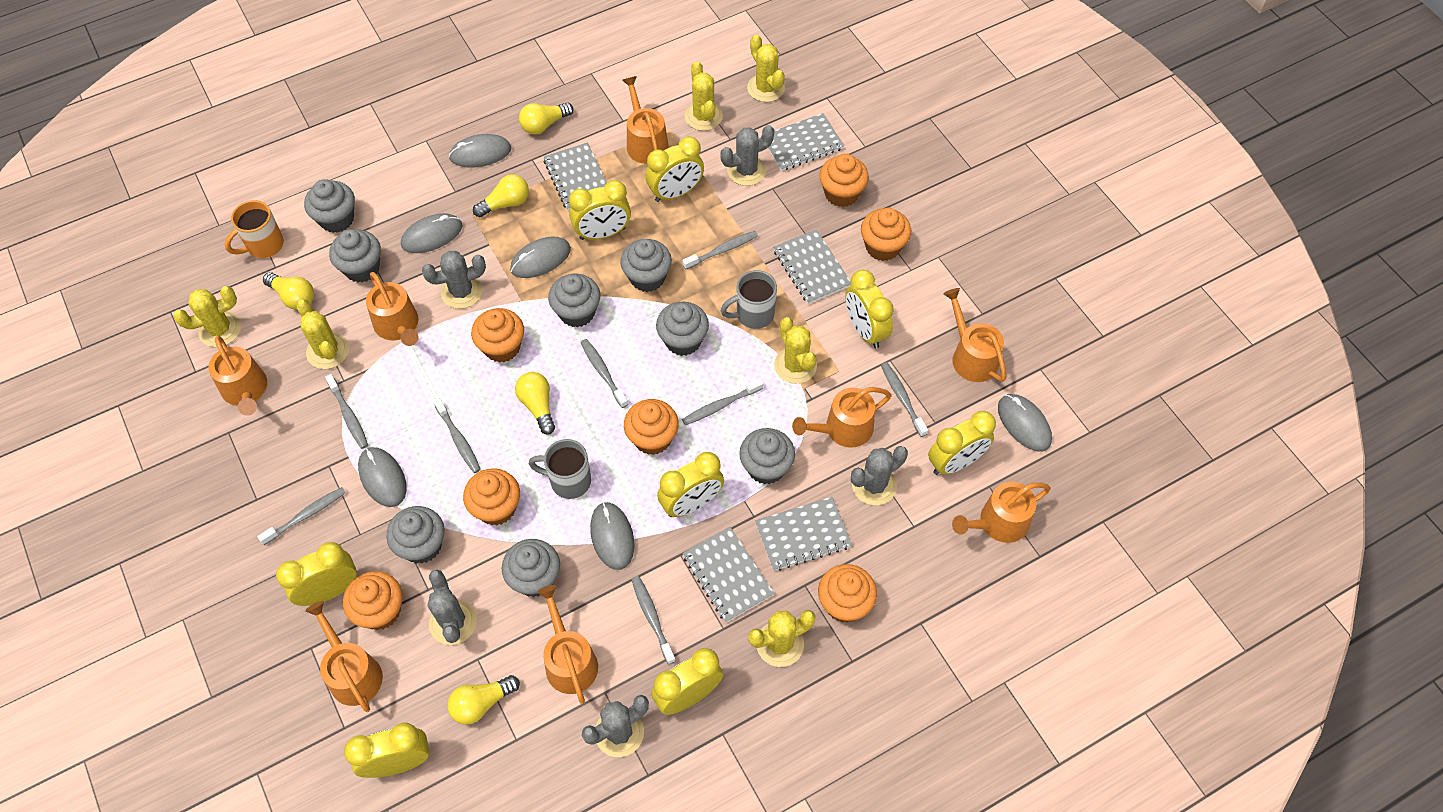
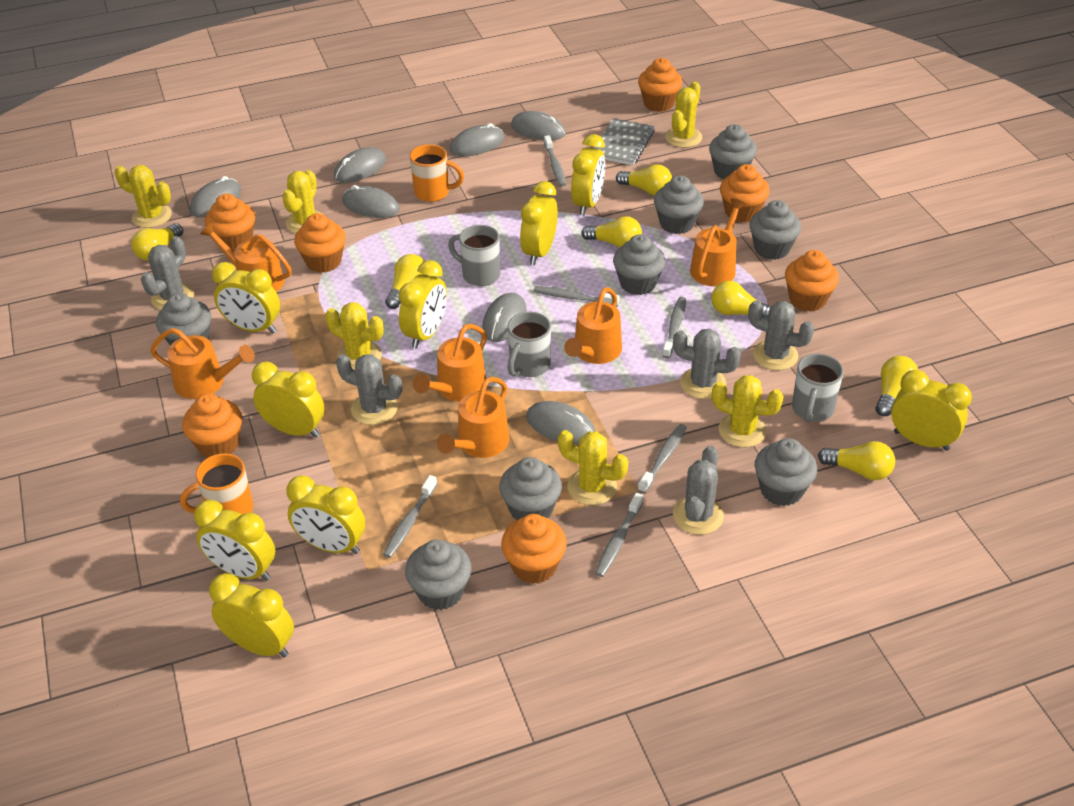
grey mouse: [358,447,407,507] [401,213,463,253] [449,134,511,167] [510,236,571,278] [590,502,635,570] [998,394,1052,452] = 6 -> [190,176,241,217] [334,147,386,183] [342,185,400,218] [450,123,504,156] [482,293,527,342] [511,111,566,141] [526,401,595,445] = 7
grey mug: [529,439,591,499] [721,270,777,329] = 2 -> [448,225,500,286] [507,311,551,377] [792,354,843,423] = 3
grey notebook: [544,142,607,211] [682,527,774,623] [755,497,852,571] [761,113,844,171] [773,229,851,304] = 5 -> [594,118,655,165] = 1
grey toothbrush: [257,487,346,545] [325,374,368,449] [433,398,481,473] [580,339,628,408] [631,576,676,664] [682,231,758,269] [682,379,763,425] [881,362,928,437] = 8 -> [383,475,437,558] [534,286,619,307] [544,135,566,187] [595,493,643,577] [638,424,687,493] [662,297,686,358] = 6
orange mug: [225,200,284,258] = 1 -> [180,453,253,514] [410,144,464,202] = 2
orange watering can: [208,336,267,416] [305,601,383,712] [366,272,419,346] [537,585,598,704] [622,76,669,164] [792,387,892,448] [943,288,1006,382] [952,482,1051,543] = 8 -> [150,328,255,399] [200,222,292,292] [413,324,487,402] [437,377,510,458] [564,287,622,364] [690,198,746,286] = 6
yellow clock: [276,542,357,606] [344,722,429,778] [569,180,631,240] [645,136,704,202] [651,648,723,715] [657,452,724,517] [845,270,894,348] [928,411,996,475] = 8 -> [194,500,275,581] [209,573,294,657] [212,262,280,333] [252,361,324,438] [286,475,365,554] [399,260,447,349] [520,181,558,265] [571,134,605,216] [891,370,972,451] = 9
yellow light bulb: [263,272,314,310] [447,675,520,725] [473,174,529,217] [515,372,555,435] [519,102,574,134] = 5 -> [131,223,183,261] [385,254,424,309] [581,216,642,248] [616,164,672,195] [711,281,771,318] [818,441,895,480] [875,356,918,416] = 7

